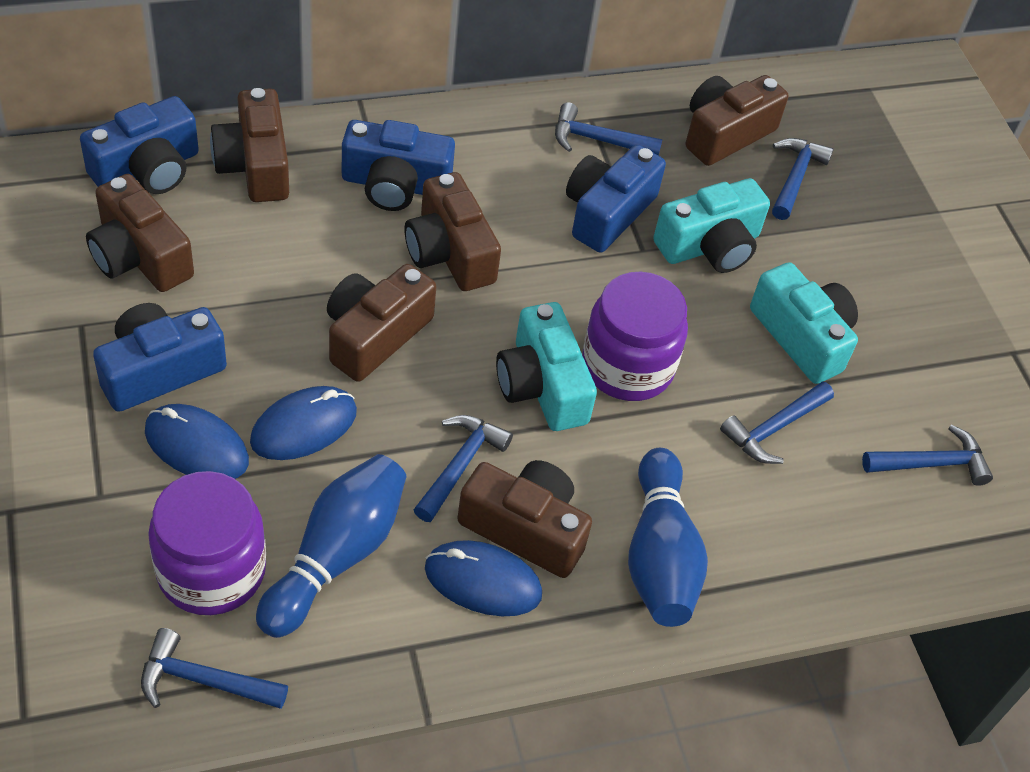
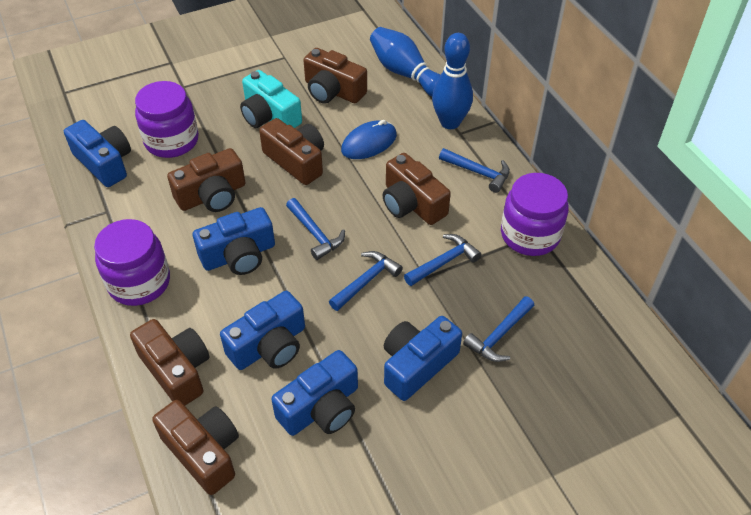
blue camera: [80,96,199,194] [93,303,227,412] [342,120,455,211] [566,145,666,253] = 4 -> [64,120,131,187] [193,207,275,275] [220,291,305,370] [271,350,358,436] [384,316,462,401] = 5
blue hammer: [141,628,288,709] [413,415,513,522] [555,102,663,156] [720,381,834,464] [772,138,834,220] [862,425,993,486] = 6 -> [286,198,345,260] [329,251,403,311] [404,234,481,286] [439,148,510,193] [463,296,535,362] = 5
blue mouse: [145,404,249,479] [250,386,357,460] [425,540,542,616] = 3 -> [341,120,397,159] = 1
purple jar: [148,471,266,615] [582,272,688,401] = 2 -> [94,219,170,306] [135,81,199,158] [501,173,569,256] = 3
turquoise camera: [496,302,597,431] [653,178,770,273] [750,262,858,384] = 3 -> [240,70,302,128] = 1

